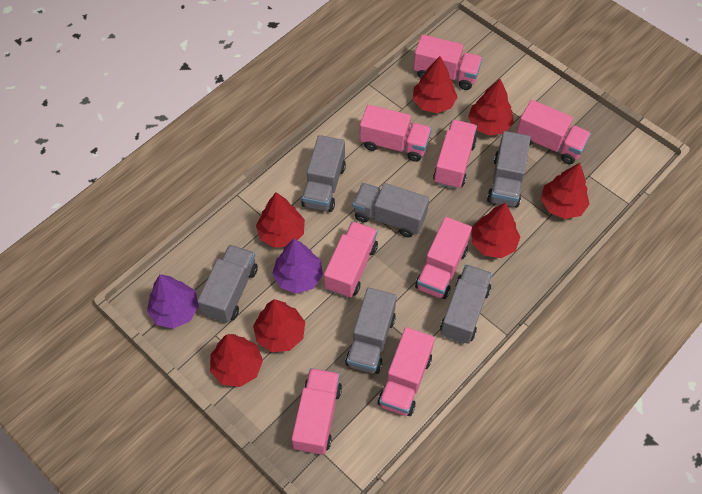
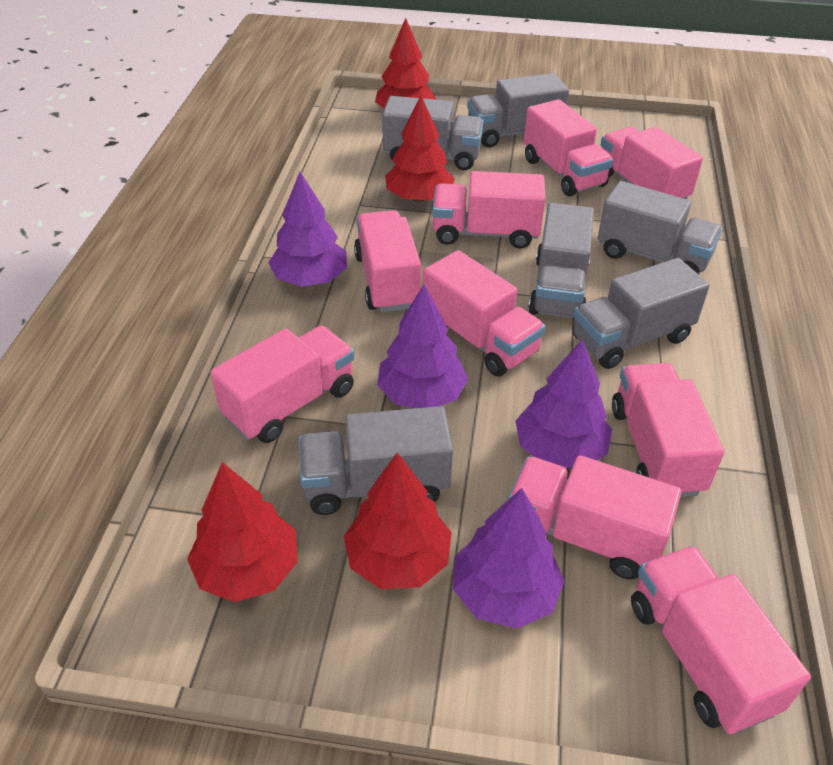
pink truck: [292,368,342,455] [324,221,378,298] [360,105,432,162] [378,327,435,416] [413,35,482,90] [415,217,472,299] [433,120,477,189] [516,100,591,164] = 8 -> [211,326,354,443] [354,210,421,312] [423,250,545,376] [432,171,546,249] [508,455,682,579] [524,99,613,196] [601,127,703,199] [612,363,724,497] [631,546,811,734] = 9
purple tree: [147,274,199,329] [272,239,323,294] = 2 -> [268,172,347,287] [377,285,468,408] [453,488,565,629] [515,339,612,468] = 4
red tree: [210,334,263,387] [253,299,305,352] [256,192,305,248] [413,56,457,113] [468,79,514,136] [471,203,520,258] [541,163,589,219] = 7 -> [187,462,298,602] [344,452,452,589] [375,18,437,109] [385,95,455,202] = 4

